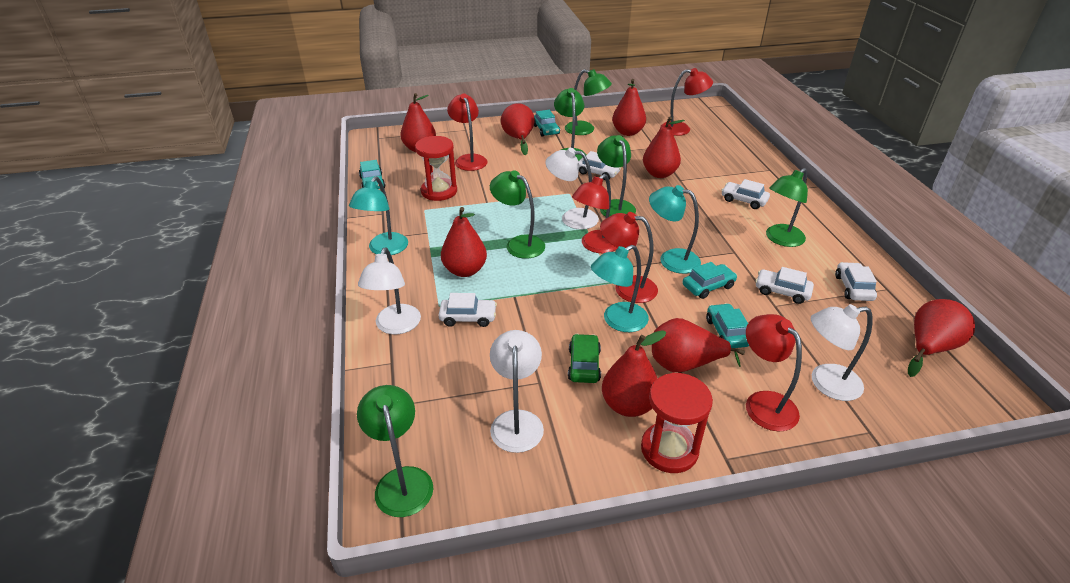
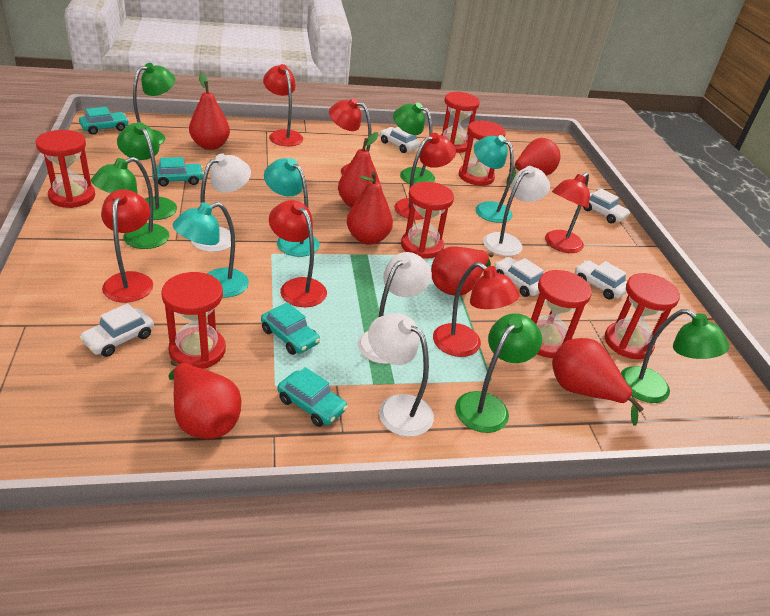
green car: [568,334,601,383] = 1 -> none = 0
red hourglass: [415,136,457,201] [641,373,713,473] = 2 -> [36,130,95,208] [161,272,226,369] [401,182,454,259] [441,92,480,153] [459,121,506,186] [531,270,592,358] [605,273,680,359] = 7
red lamp: [447,94,488,171] [572,174,617,253] [600,212,658,303] [660,68,713,136] [746,314,802,432] = 5 -> [101,189,153,302] [263,64,303,146] [269,200,327,307] [329,98,371,175] [394,133,456,220] [433,262,520,357] [545,172,590,253] = 7
red pear: [400,93,436,152] [441,207,487,277] [501,103,535,156] [602,330,666,417] [612,79,646,136] [643,117,685,178] [652,318,745,373] [908,299,975,377] = 8 -> [168,360,242,439] [189,74,230,150] [338,132,380,208] [347,171,393,245] [431,246,494,296] [506,138,560,183] [552,338,644,426] = 7

